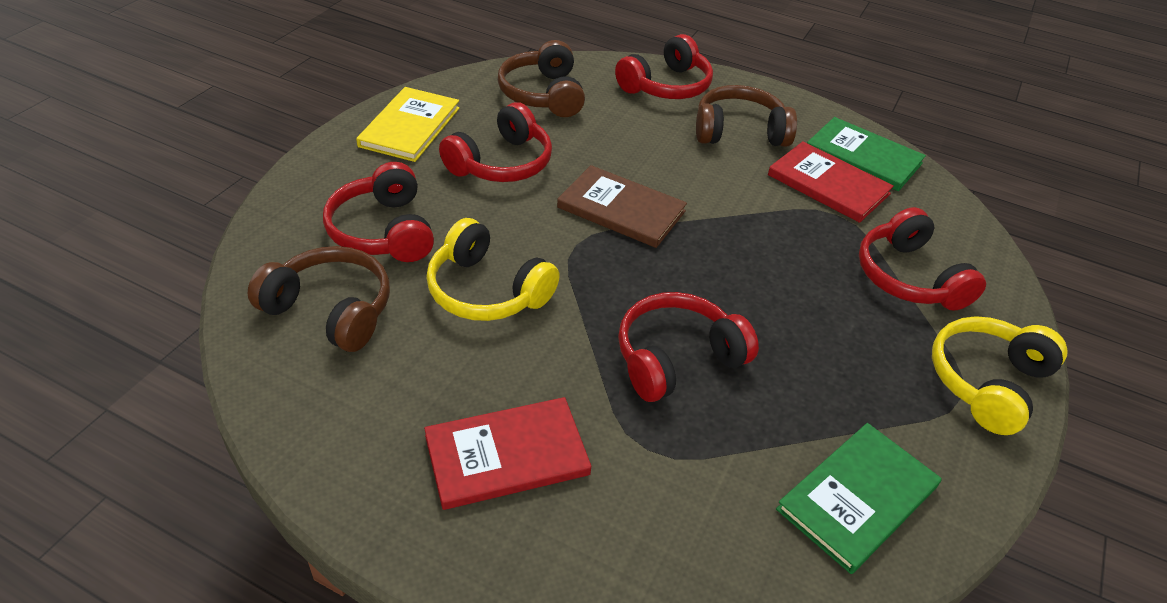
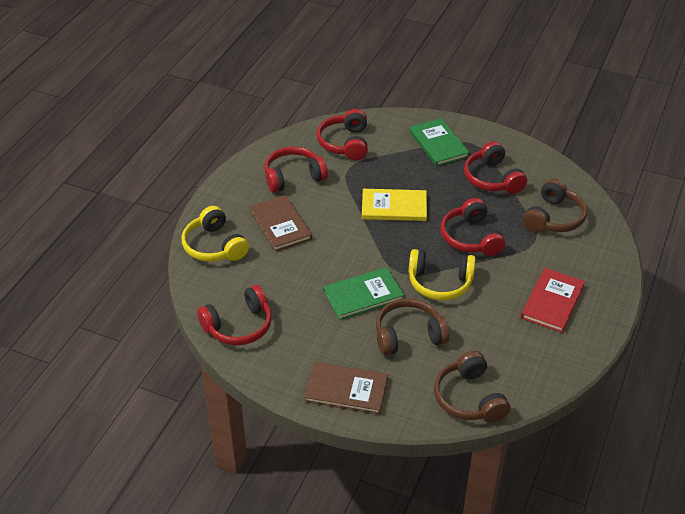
brown book: [557,165,687,248] = 1 -> [250,195,312,251] [304,362,388,415] = 2
red book: [424,397,591,510] [768,141,894,223] = 2 -> [521,268,585,333] = 1

